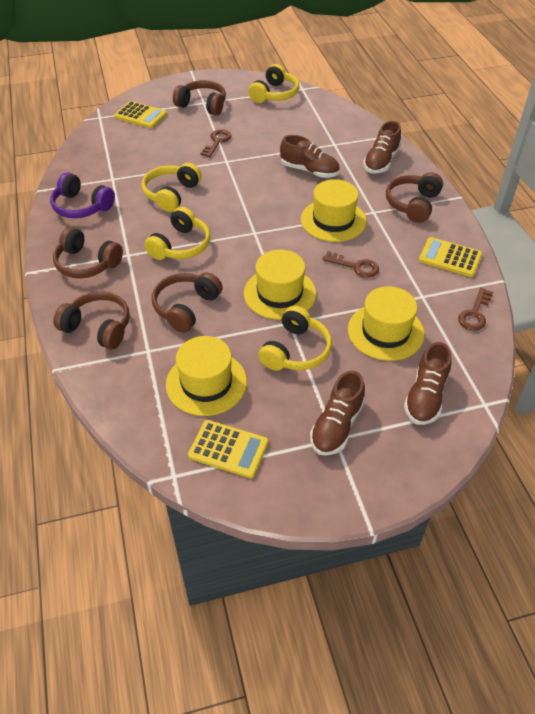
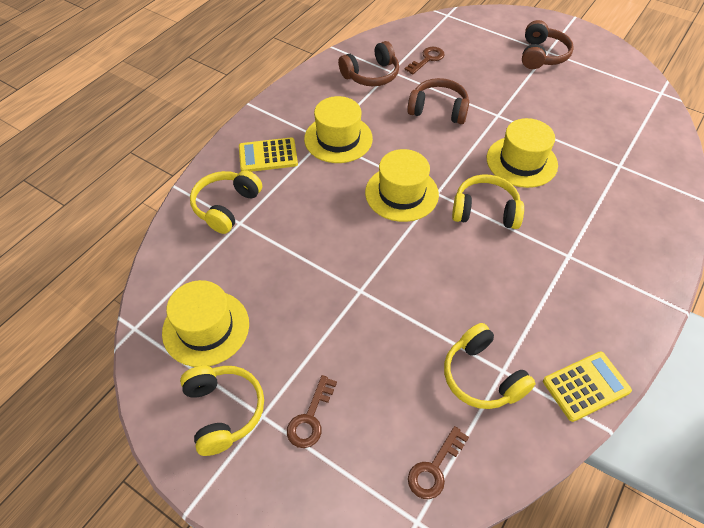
brown headphones: [53,227,123,278] [53,291,130,350] [152,272,223,333] [173,80,226,115] [386,172,443,223] = 5 -> [338,41,399,86] [407,78,469,124] [522,20,574,69] = 3
brown shoe: [280,135,340,178] [310,370,365,456] [363,121,401,174] [404,342,452,425] = 4 -> none = 0
purple headphones: [50,172,115,218] = 1 -> none = 0
yellow calculator: [114,101,167,128] [188,420,269,478] [419,237,482,277] = 3 -> [239,138,298,172] [543,352,632,422] = 2

